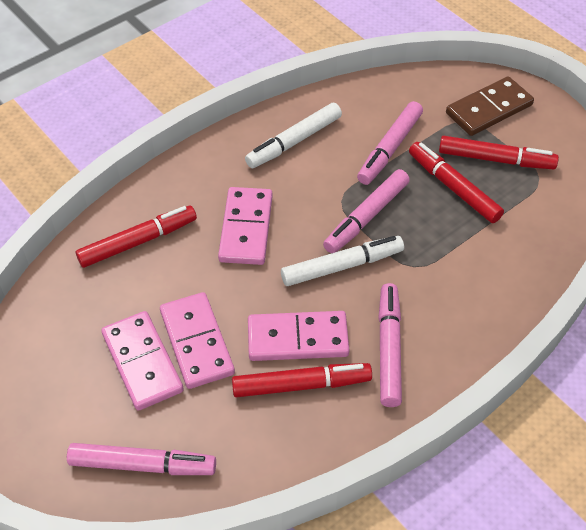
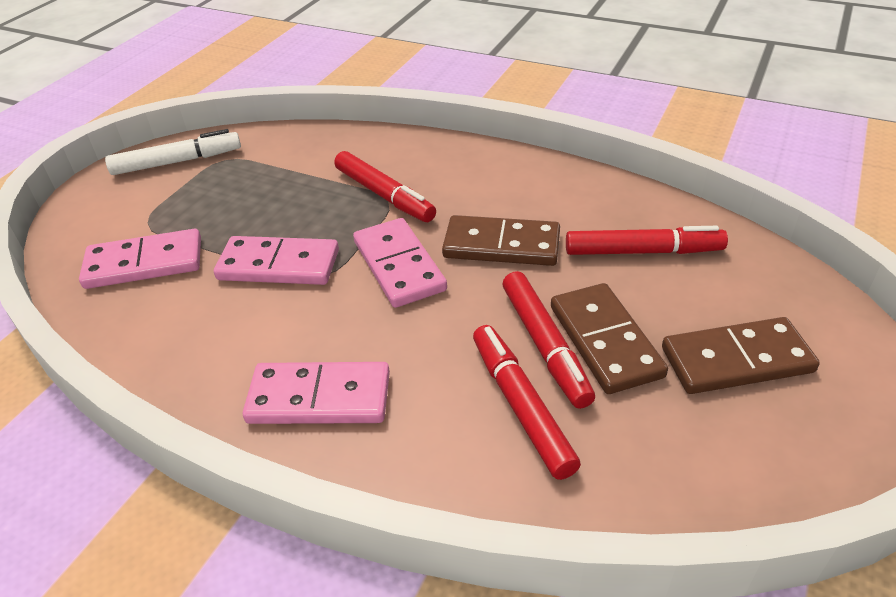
brown domino: [446,76,534,136] = 1 -> [442,215,560,266] [551,283,668,394] [662,317,820,394] = 3
pink marker: [67,443,216,475] [323,169,410,253] [357,101,423,185] [378,283,402,407] = 4 -> none = 0
white marker: [245,103,342,168] [281,236,404,286] = 2 -> [105,129,241,175] = 1

